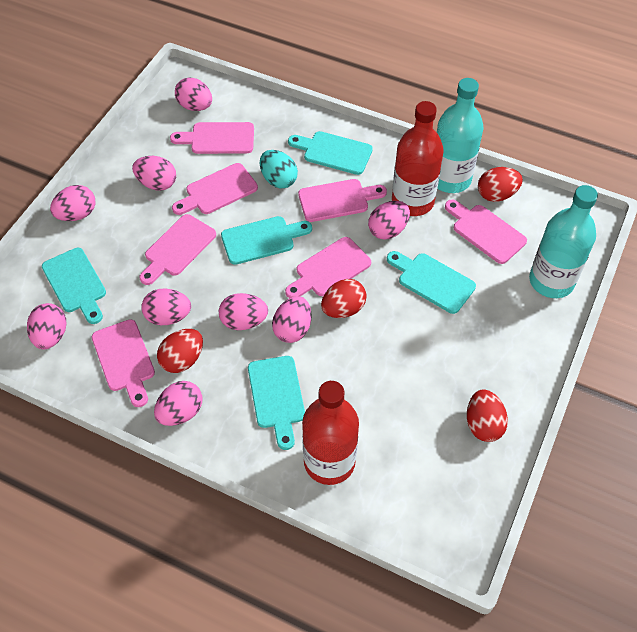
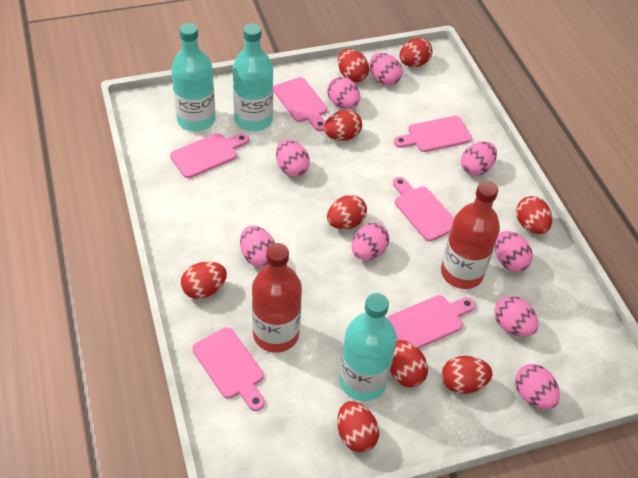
pink cutting board: [92,319,155,407] [139,214,216,285] [170,122,254,154] [172,163,258,215] [285,237,371,298] [298,179,387,222] [445,200,527,264] = 7 -> [170,133,249,178] [192,327,265,411] [273,77,327,131] [388,295,475,349] [393,177,454,241] [394,116,472,152] = 6
red egg: [157,329,203,373] [321,279,367,318] [467,389,508,442] [478,167,523,202] = 4 -> [181,262,227,299] [324,110,362,141] [327,195,367,229] [337,401,379,452] [338,49,369,82] [390,340,428,388] [400,38,432,67] [442,356,492,394] [516,196,552,234] = 9
turquoise bottle: [437,78,484,193] [529,185,598,298] = 2 -> [171,23,215,132] [233,23,273,131] [339,293,397,401] = 3
turquoise cutting board: [42,248,106,324] [221,216,312,265] [248,356,305,450] [288,131,373,175] [387,251,476,314] = 5 -> none = 0
turquoise egg: [260,150,298,188] = 1 -> none = 0

